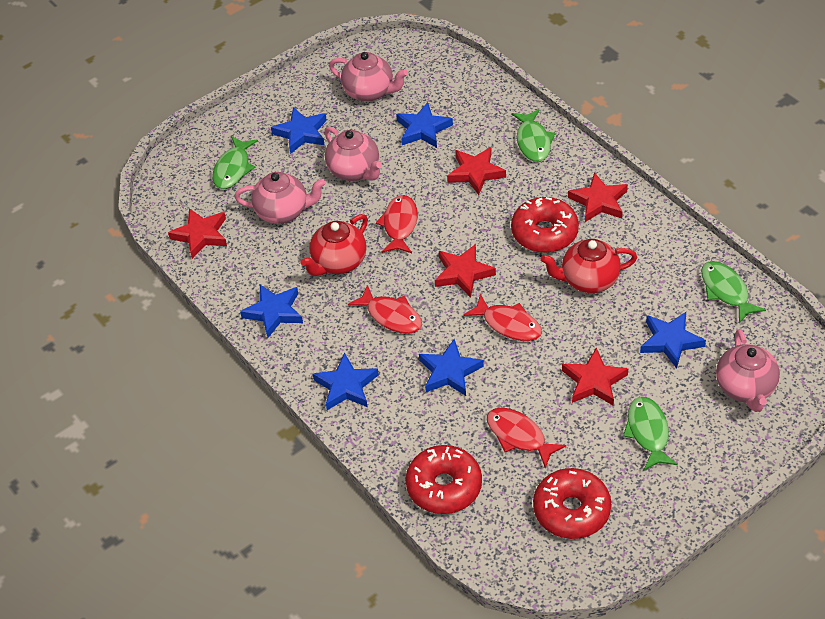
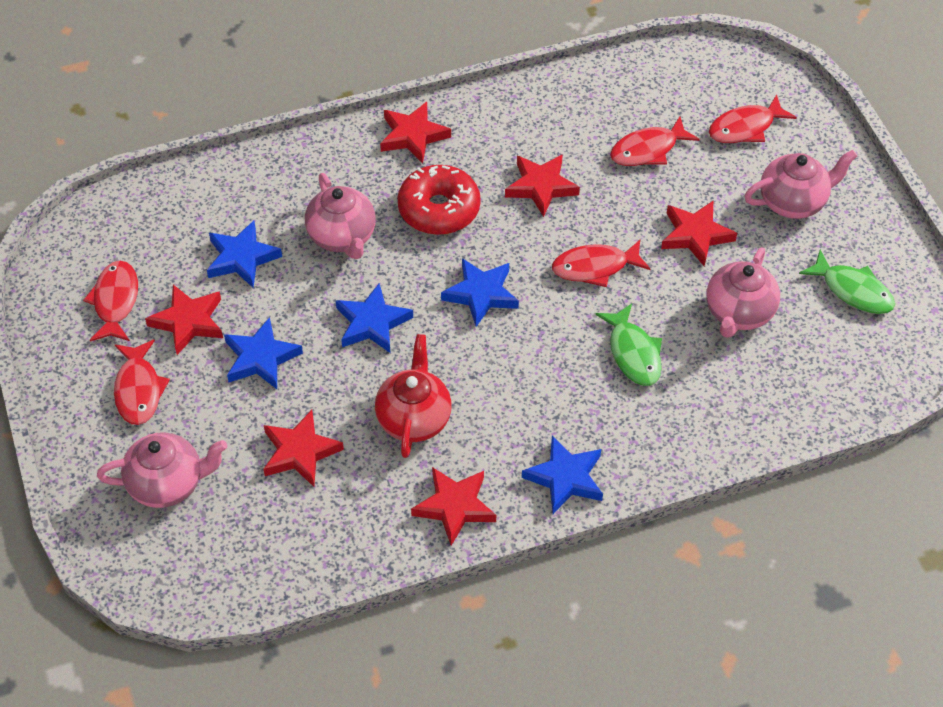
blue star: [240,285,303,338] [271,107,327,154] [313,352,379,410] [396,102,453,148] [419,339,484,396] [640,312,706,368] = 6 -> [207,220,282,288] [224,317,303,389] [336,283,413,353] [441,258,519,327] [522,436,603,514] = 5
green fish: [212,136,258,189] [512,109,556,162] [623,397,678,470] [701,261,766,323] = 4 -> [595,303,662,386] [799,250,895,314] = 2
red donut: [405,445,482,514] [511,197,579,253] [533,468,611,539] = 3 -> [397,165,481,235] = 1
red fish: [348,285,422,334] [376,195,418,253] [463,294,542,341] [487,408,566,468] = 4 -> [83,261,138,341] [114,340,170,425] [552,240,651,287] [610,116,700,166] [709,94,797,143] = 5
red star: [168,208,227,259] [435,244,496,298] [447,147,506,195] [562,347,628,406] [568,172,628,222] = 5 -> [145,285,223,355] [263,410,344,487] [380,102,451,164] [411,467,496,546] [505,154,580,217] [661,201,737,266] = 6
red teapot: [300,214,368,276] [540,239,637,293] = 2 -> [375,334,451,458] = 1

